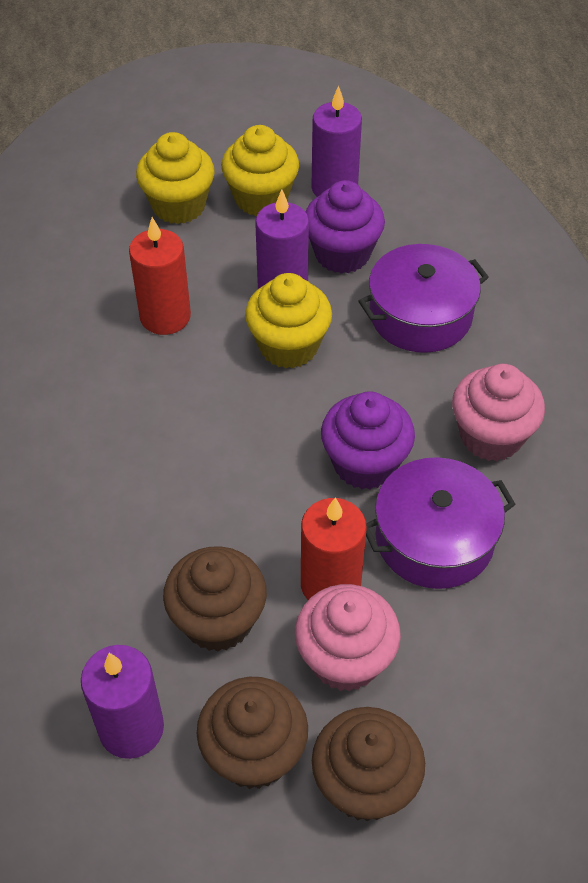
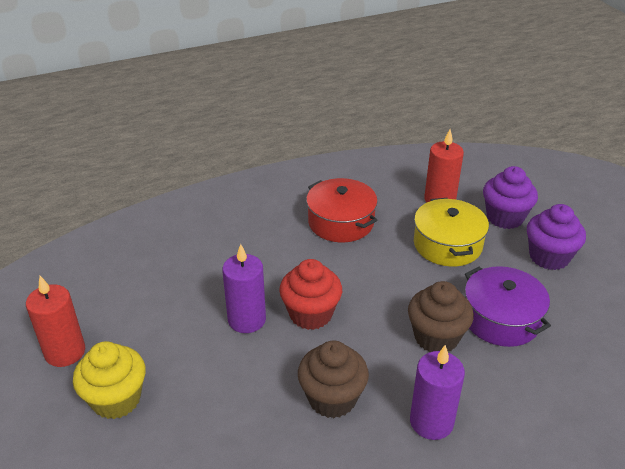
brown cupcake: [163,546,267,652] [197,677,308,789] [312,707,425,822] = 3 -> [298,340,369,418] [408,281,474,352] = 2
pink cupcake: [295,584,401,691] [452,364,545,461] = 2 -> none = 0
purple candle: [81,645,164,759] [255,189,309,289] [311,86,362,197] = 3 -> [222,244,266,333] [410,345,465,440] = 2
purple pot: [358,244,489,353] [366,457,516,589] = 2 -> [465,266,551,347] = 1
red cupcake: none = 0 -> [279,259,342,330] = 1
red pot: none = 0 -> [306,178,378,242] = 1
yellow cupcake: [136,132,215,224] [221,125,299,216] [245,273,332,369] = 3 -> [73,341,146,419] = 1
yellow pot: none = 0 -> [414,198,489,267] = 1

